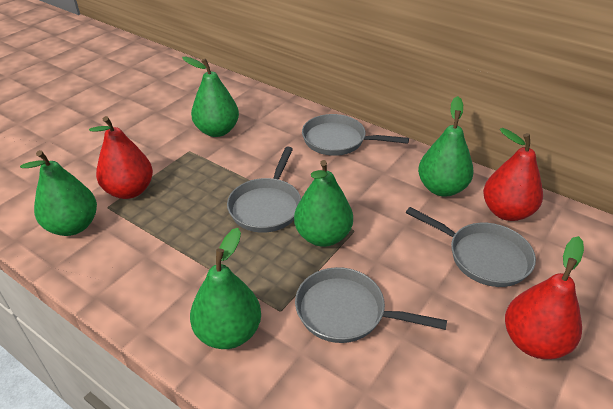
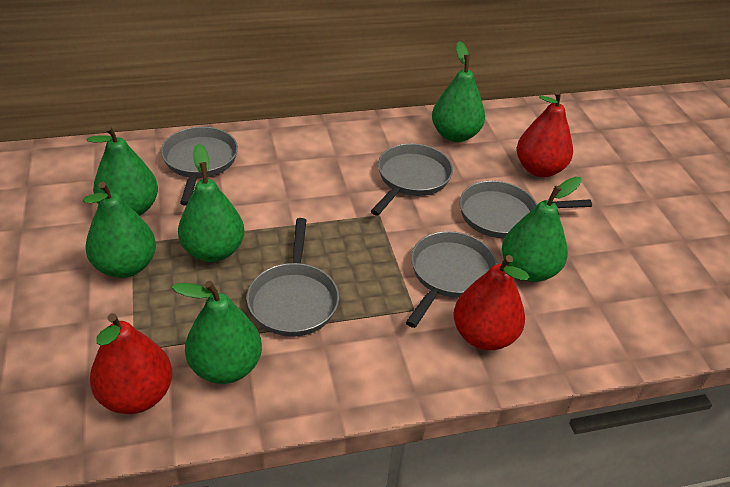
green pear: [20,150,97,236] [182,56,239,137] [190,228,261,349] [294,160,353,247] [418,96,474,196] = 5 -> [83,182,156,278] [86,125,158,216] [172,281,262,384] [178,143,244,262] [432,41,485,142] [502,177,581,282] = 6
grey pan: [227,147,301,233] [295,267,447,343] [302,114,409,156] [406,207,536,287] = 4 -> [161,127,238,206] [247,218,339,337] [371,143,453,216] [406,231,497,328] [459,181,592,238] = 5

